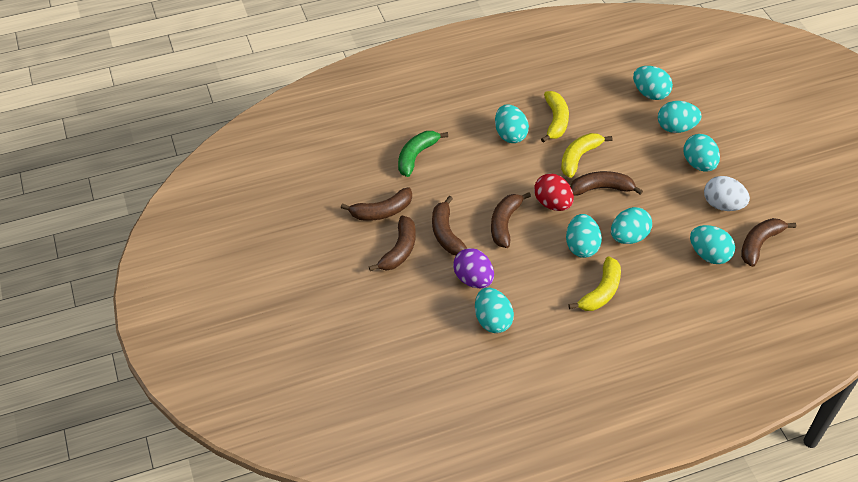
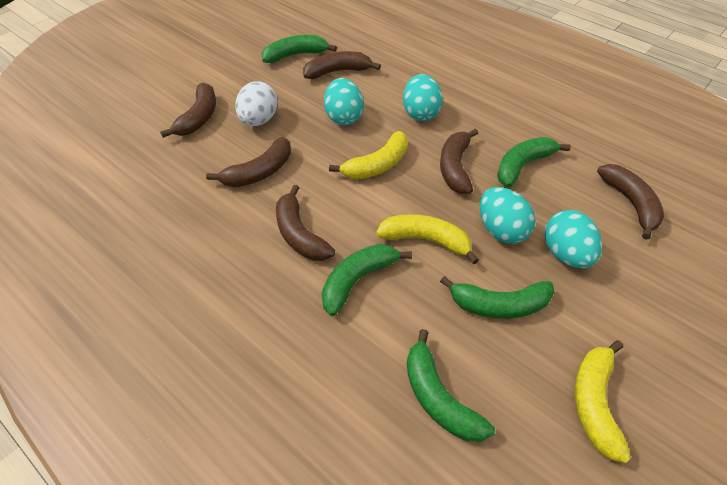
green banana: [398,131,448,177] = 1 -> [262,35,337,63] [322,244,412,316] [407,329,495,442] [440,276,554,319] [497,137,571,187] = 5
purple egg: [453,248,494,288] = 1 -> none = 0
red egg: [534,173,574,211] = 1 -> none = 0
turquoise egg: [475,288,514,333] [495,104,529,143] [566,214,602,258] [611,207,652,244] [633,66,673,100] [658,101,702,133] [683,134,720,172] [690,225,735,264] = 8 -> [324,78,364,125] [403,74,443,121] [480,187,535,244] [545,210,602,268] = 4

